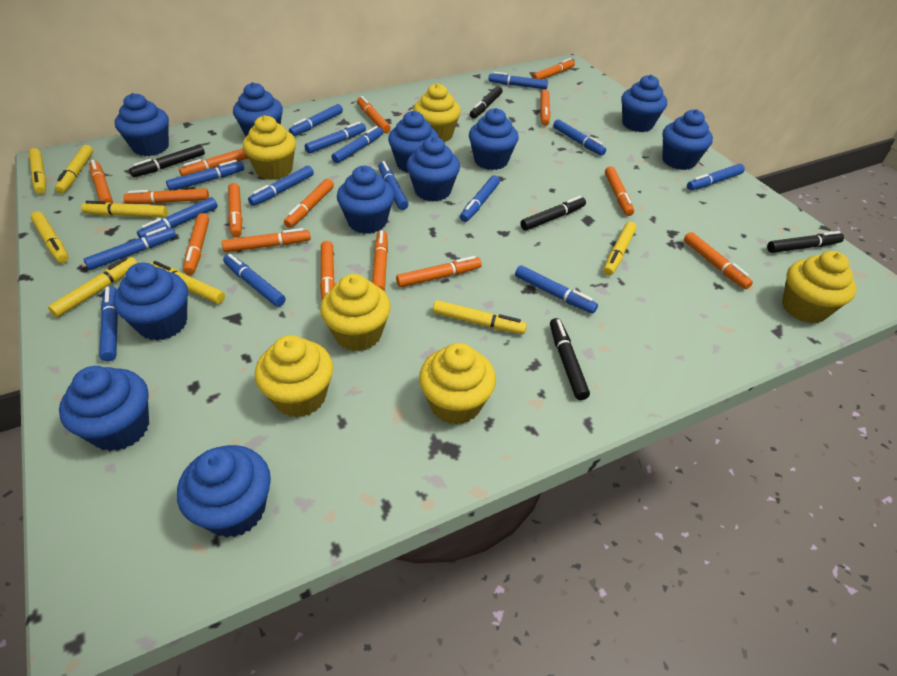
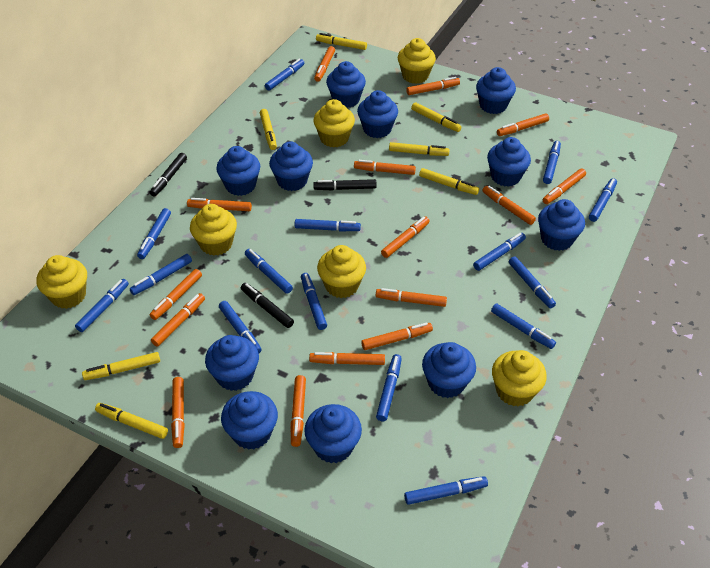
black marker: [129,145,205,177] [470,86,502,119] [520,196,586,231] [550,318,590,400] [767,231,844,253] = 5 -> [150,153,187,197] [241,283,294,328] [313,179,376,190] = 3
yellow marker: [29,148,46,194] [31,211,69,263] [48,257,137,317] [55,145,93,194] [81,201,168,218] [150,261,225,304] [433,300,527,334] [603,222,637,276] = 8 -> [82,352,160,380] [95,403,168,439] [260,109,277,150] [316,33,367,50] [389,142,450,156] [411,102,461,132] [419,168,479,195] = 7

